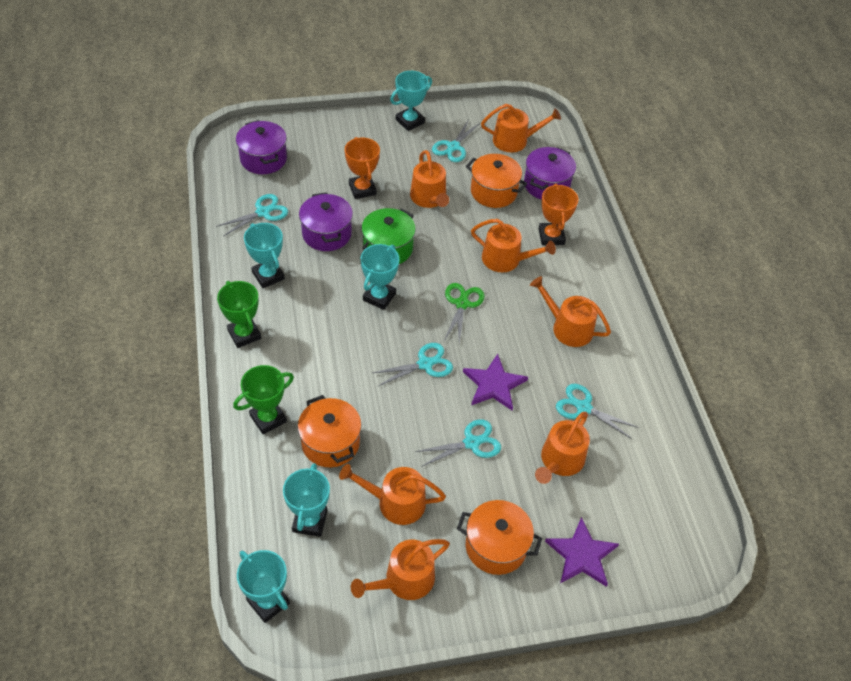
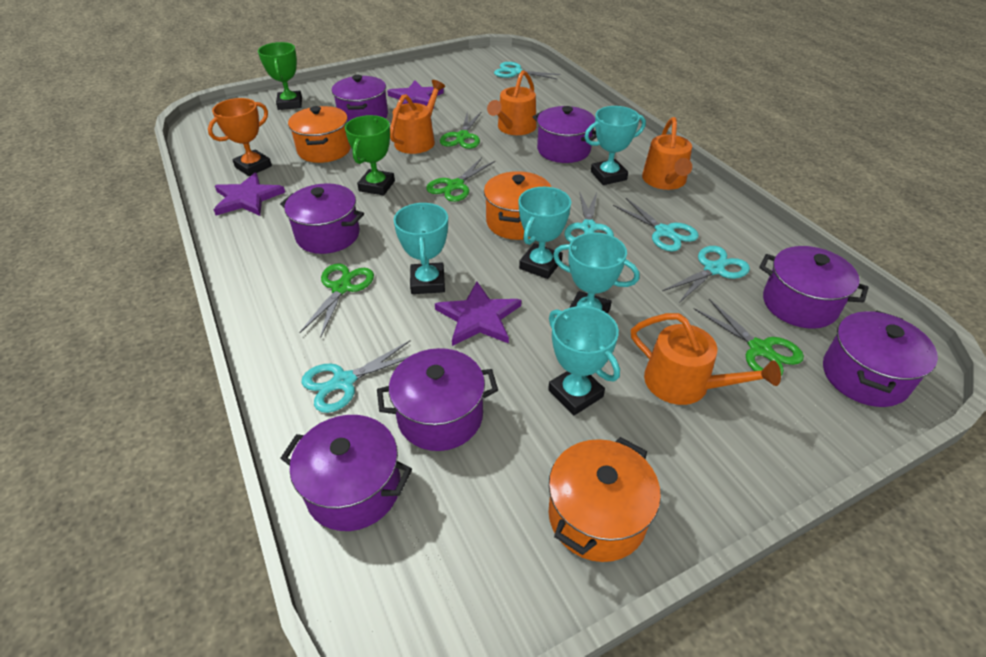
green pot: [361,208,416,264] = 1 -> none = 0
green scissors: [444,283,485,343] = 1 -> [299,263,374,338] [426,157,495,202] [440,111,482,149] [693,299,804,376] = 4
orange trophy: [345,137,380,199] [539,184,579,245] = 2 -> [208,98,272,176] = 1
orange watering can: [339,464,446,525] [351,539,450,600] [410,150,449,208] [471,219,556,272] [481,104,561,152] [530,276,611,347] [535,412,590,484] = 7 -> [390,80,445,154] [487,70,537,135] [631,313,781,405] [642,117,692,190] = 4
purple pot: [236,120,287,174] [299,192,353,251] [524,147,576,200] = 3 -> [280,183,364,254] [280,415,412,531] [332,75,388,122] [377,348,498,451] [533,106,597,163] [759,246,869,329] [823,311,938,407] = 7
purple star: [463,354,528,410] [545,517,619,587] = 2 -> [214,173,285,216] [387,80,444,106] [435,282,521,346] = 3

